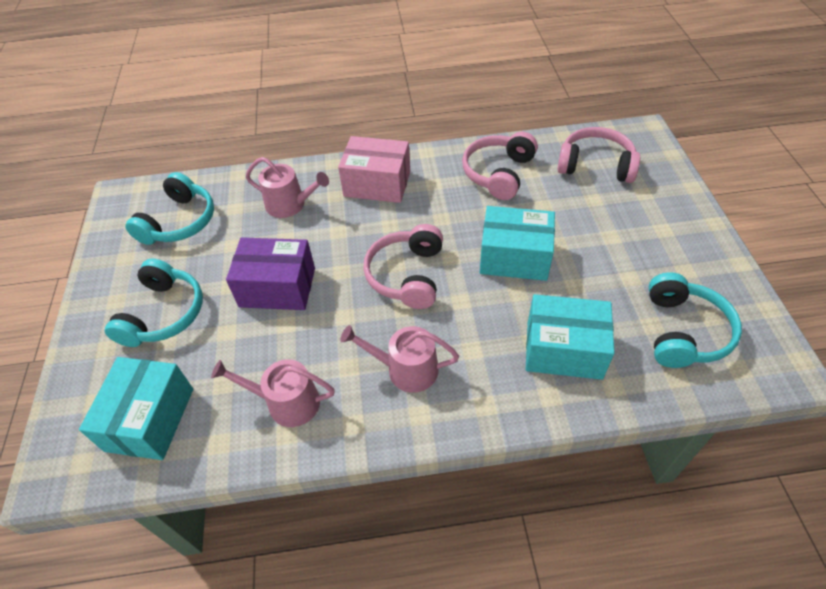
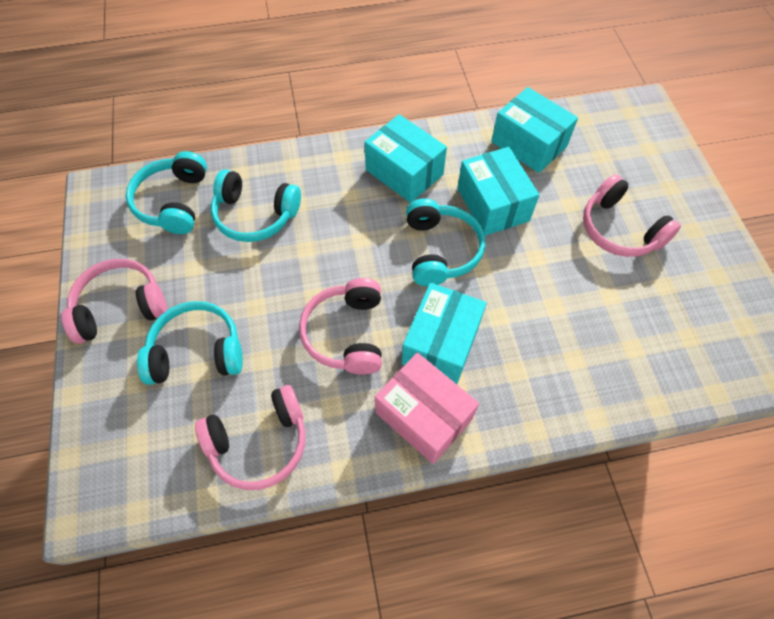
pink headphones: [363,224,443,309] [462,132,538,200] [557,127,640,183] = 3 -> [62,259,167,344] [195,385,306,490] [299,278,382,375] [583,174,681,257] = 4
pink watering can: [211,359,335,427] [246,157,329,218] [340,325,459,393] = 3 -> none = 0
purple box: [226,237,315,310] = 1 -> none = 0
turquoise box: [79,357,193,460] [480,206,555,281] [526,294,614,380] = 3 -> [364,114,447,203] [402,283,487,384] [457,147,539,236] [491,87,578,173] = 4
turquoise headphones: [105,259,203,347] [125,172,214,245] [649,272,742,368] = 3 -> [126,151,207,234] [137,301,243,385] [211,169,301,242] [406,198,485,286] = 4

